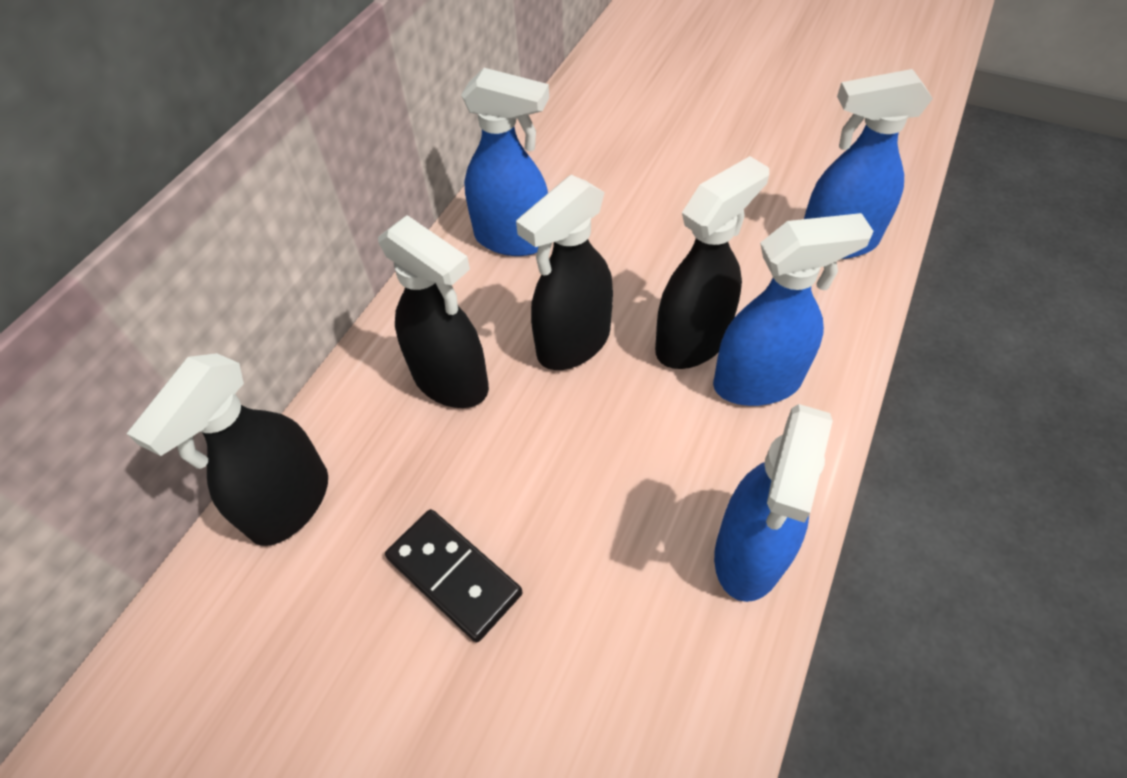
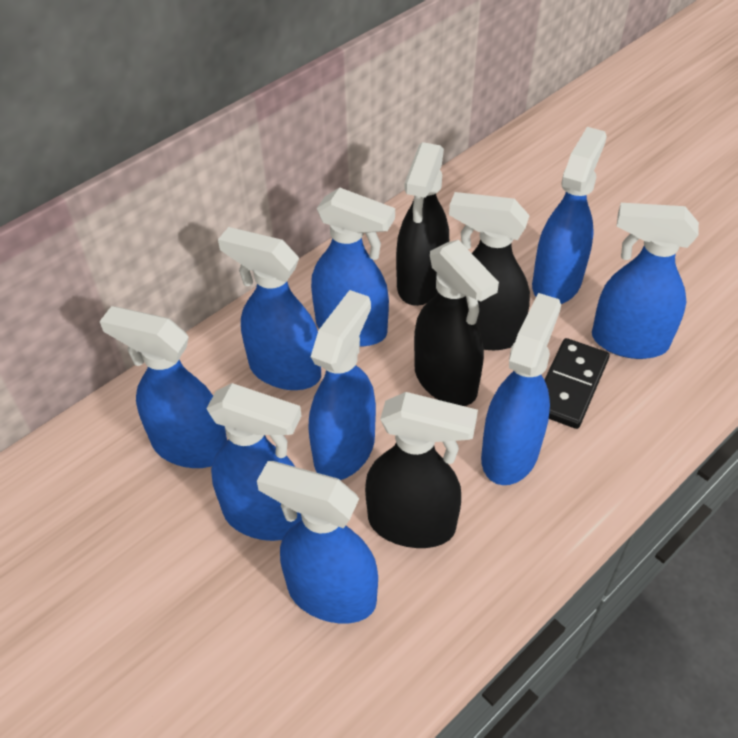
blue spray bottle: [461,68,549,256] [713,213,874,406] [714,404,833,602] [804,69,933,259] = 4 -> [99,306,227,468] [206,383,302,541] [218,227,321,390] [257,461,378,624] [309,290,376,480] [311,187,395,346] [481,293,561,485] [532,127,607,304] [592,203,699,359] = 9

